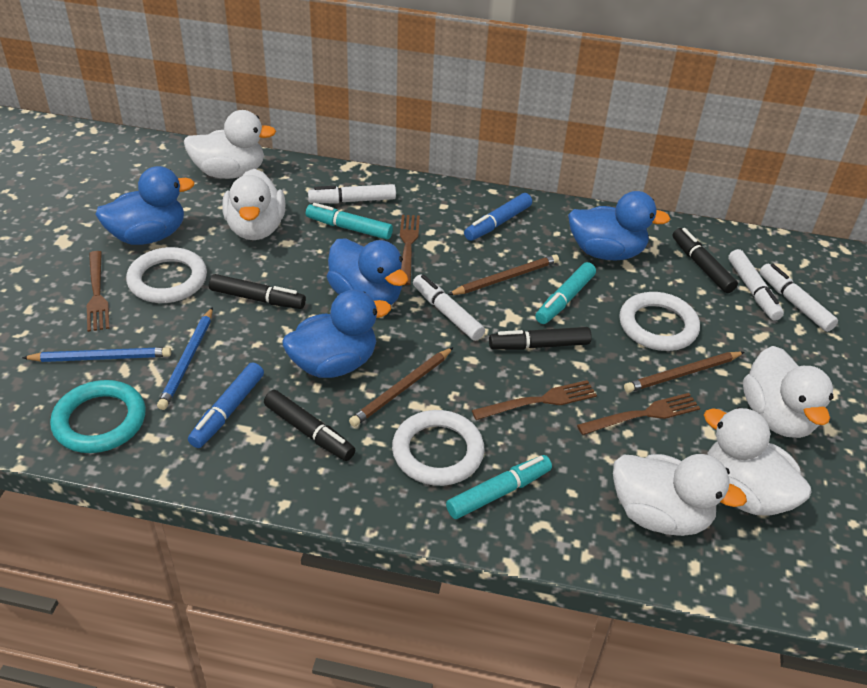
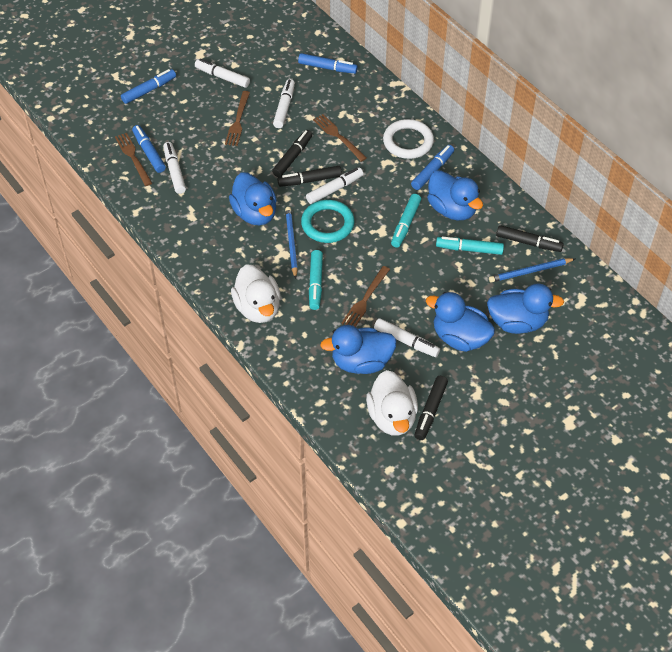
blue duck: [95,166,195,245] [282,290,391,378] [327,238,408,305] [568,191,670,261] = 4 -> [229,172,277,225] [320,325,397,374] [426,292,495,352] [427,170,483,220] [487,283,564,334] = 5
blue marker: [188,362,264,448] [464,193,532,241] = 2 -> [121,69,176,104] [132,125,166,173] [298,53,358,74] [411,145,454,190] = 4
brown pencil: [349,347,454,427] [448,254,559,295] [624,352,744,392] = 3 -> none = 0
white duck: [184,110,276,179] [222,169,285,240] [613,454,747,536] [704,407,812,516] [743,346,833,438] = 5 -> [231,264,281,323] [366,370,418,436] = 2
white marker: [308,184,396,204] [413,274,485,341] [728,249,784,321] [760,264,838,332] = 4 -> [163,142,186,194] [195,59,250,88] [273,79,295,128] [306,167,363,204] [374,318,440,357] = 5
white ring: [126,247,207,303] [392,410,485,486] [619,292,700,351] = 3 -> [383,119,434,159] = 1

